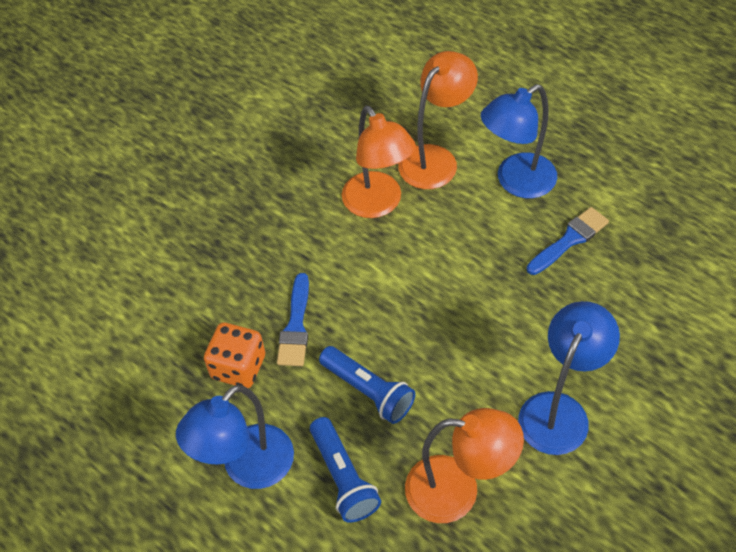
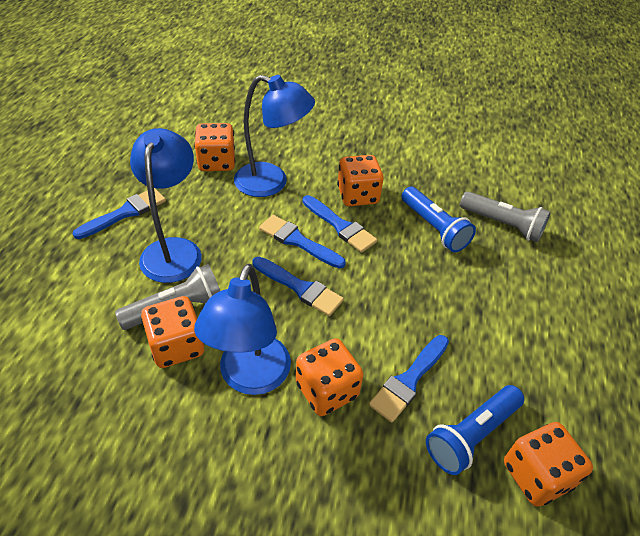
blue brush: [277,273,309,366] [527,207,609,275] = 2 -> [72,188,166,239] [252,257,344,316] [259,215,346,268] [302,195,377,253] [369,335,449,423] = 5
grey flashlight: none = 0 -> [115,264,220,330] [460,191,551,242] = 2
orange dice: [204,323,265,388] = 1 -> [141,296,204,368] [194,123,235,171] [296,338,363,416] [337,155,384,206] [504,422,593,507] = 5
orange lamp: [342,106,416,218] [398,51,478,189] [405,408,524,523] = 3 -> none = 0

